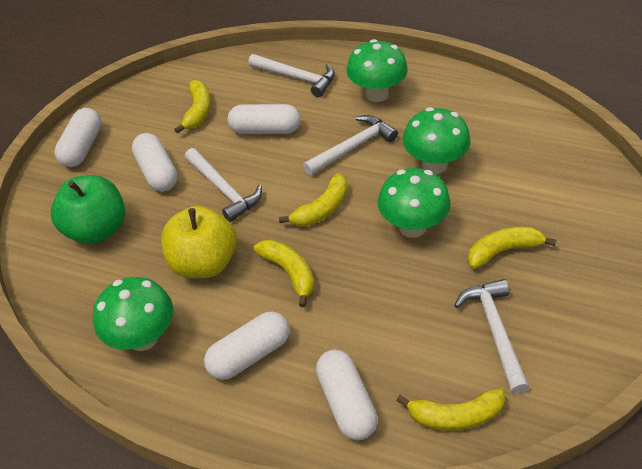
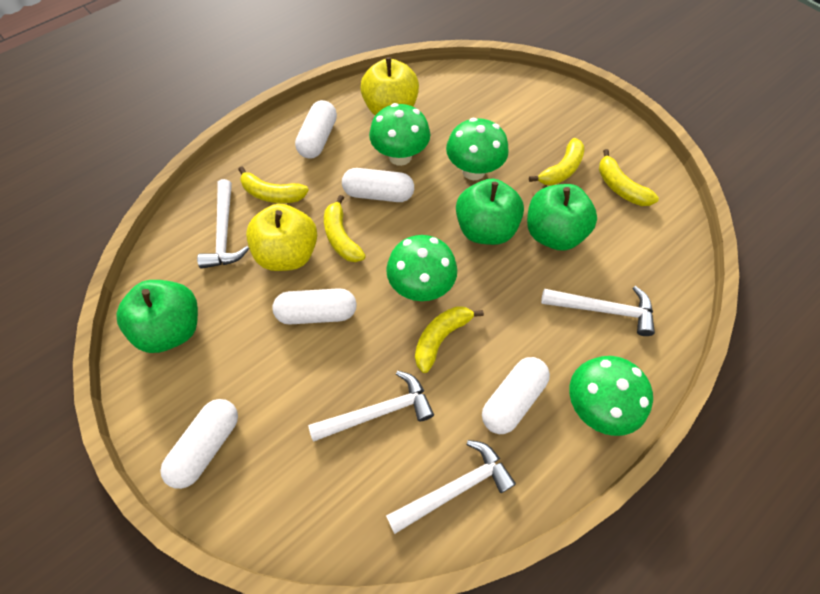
green apple: [51,175,125,244] = 1 -> [116,280,198,353] [456,179,524,245] [527,184,597,251] = 3
yellow apple: [161,206,237,278] = 1 -> [246,204,317,271] [360,57,419,115] = 2

